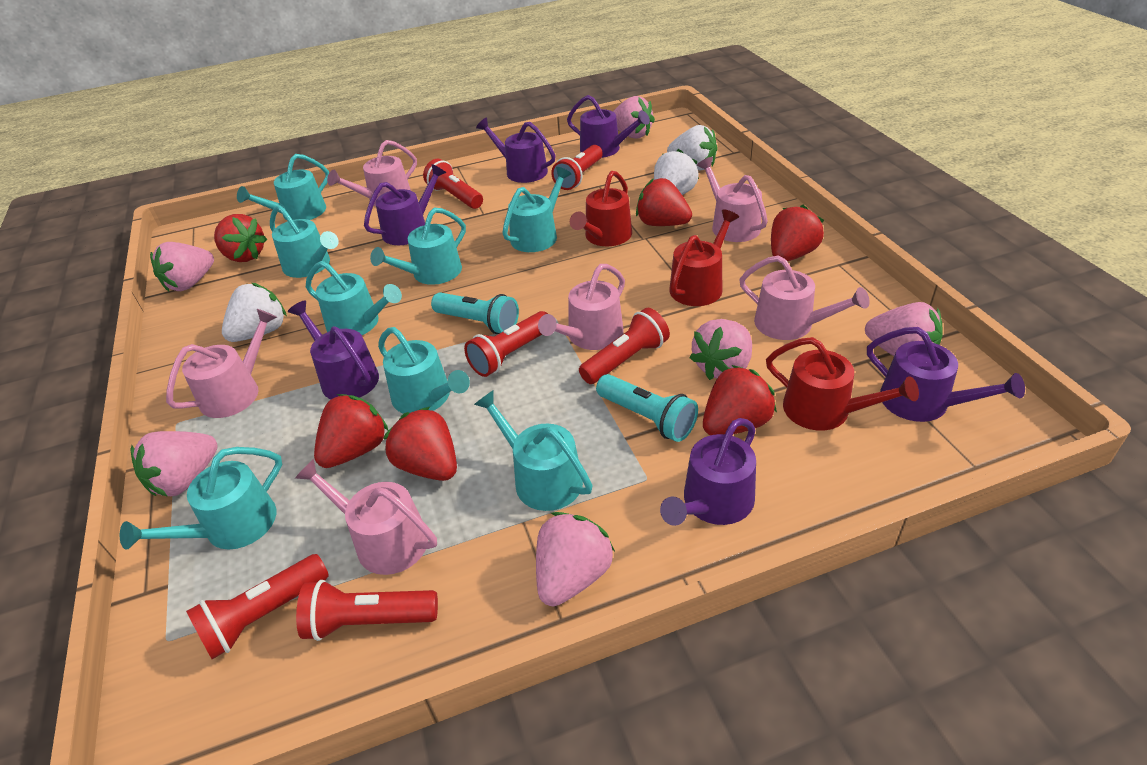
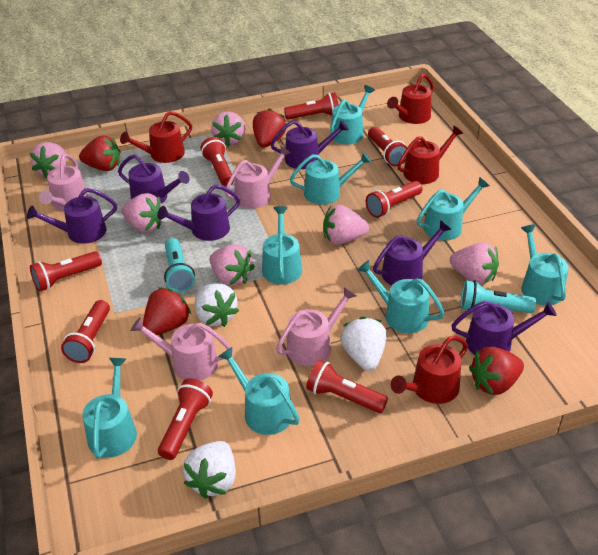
pink watering can: [166,309,277,418] [295,459,437,575] [327,140,417,206] [538,264,625,350] [697,157,768,242] [739,255,869,340] = 6 -> [39,154,88,211] [131,317,233,381] [225,146,291,209] [276,287,357,366] = 4
red flashlight: [186,554,329,659] [296,580,438,641] [423,159,483,209] [464,311,548,377] [551,145,603,190] [579,308,670,384] = 6 -> [30,251,102,292] [61,300,110,363] [158,378,213,460] [200,137,234,186] [284,92,339,120] [306,360,388,413] [366,181,422,218] [368,127,407,166] = 8
red strawberry: [214,214,267,262] [314,394,388,468] [384,407,457,481] [636,178,692,226] [703,365,777,435] [771,205,824,261] = 6 -> [79,135,120,171] [143,287,191,335] [253,108,286,147] [469,347,524,395] = 4
red watering can: [570,171,632,246] [669,209,739,306] [766,337,919,431] = 3 -> [120,111,192,163] [387,74,434,124] [391,336,468,404] [397,125,463,184] = 4

